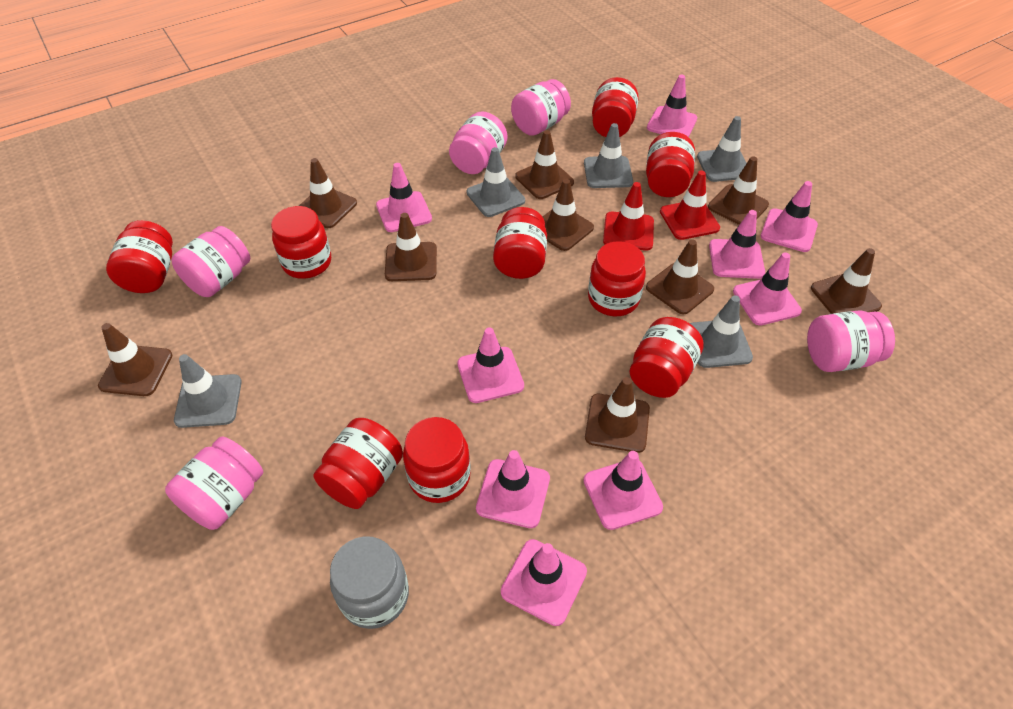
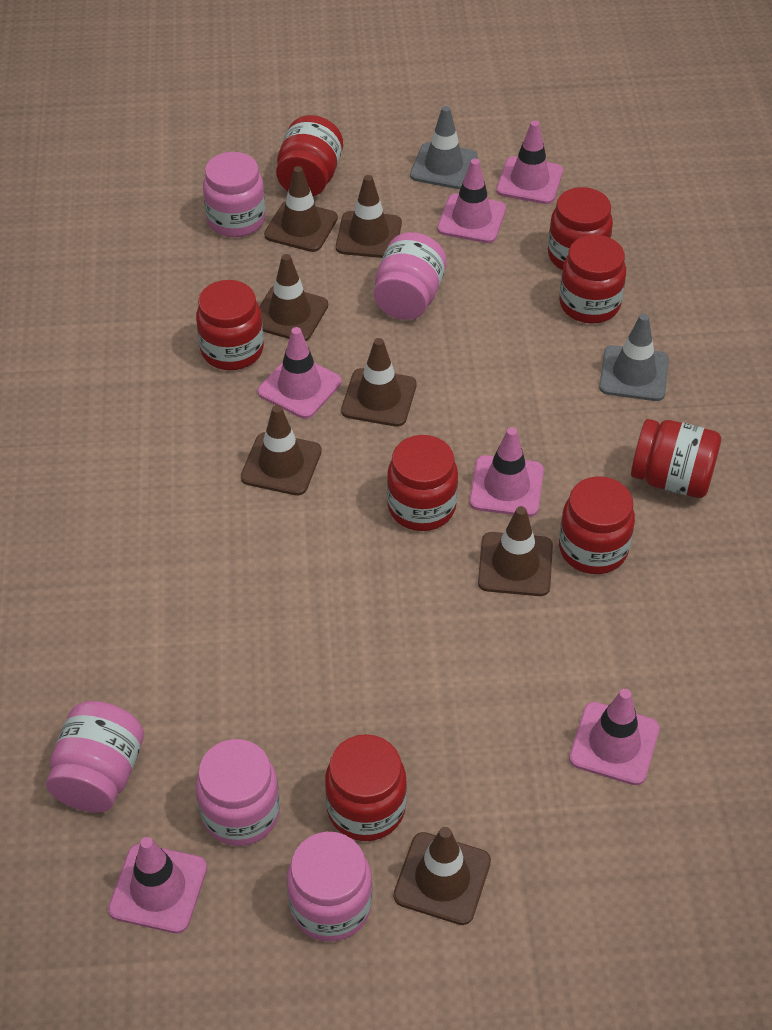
brown traffic cone: [98,323,172,396] [299,158,357,228] [385,213,437,281] [515,130,574,199] [543,179,594,251] [585,377,650,453] [646,239,714,314] [708,157,769,225] [811,248,882,314] = 9 -> [241,405,322,496] [259,254,328,341] [264,166,338,252] [336,175,402,258] [341,338,417,427] [394,827,491,925] [478,506,553,596] = 7
grey jar: [330,536,409,629] = 1 -> none = 0
grey traffic cone: [174,354,242,428] [466,147,525,217] [584,123,633,188] [690,295,753,368] [697,116,747,182] = 5 -> [410,106,477,189] [599,314,669,401] = 2
pink traffic cone: [376,163,432,232] [457,327,524,403] [476,450,550,528] [501,539,587,626] [583,451,663,530] [647,75,697,137] [709,210,765,279] [733,252,802,326] [761,181,818,252] = 9 -> [108,837,207,933] [258,327,342,419] [437,159,506,243] [469,427,544,517] [496,121,563,204] [569,689,660,785] = 6
red jar: [106,220,173,293] [271,206,331,279] [314,418,403,509] [403,417,471,503] [493,207,547,279] [588,241,646,316] [592,77,639,137] [630,317,704,398] [646,132,695,197] = 9 -> [196,280,264,370] [276,115,343,196] [325,734,407,841] [387,435,458,531] [548,187,613,270] [559,235,626,323] [559,477,635,574] [631,419,721,498] = 8
red traffic cone: [603,182,654,251] [660,170,720,240] = 2 -> none = 0

